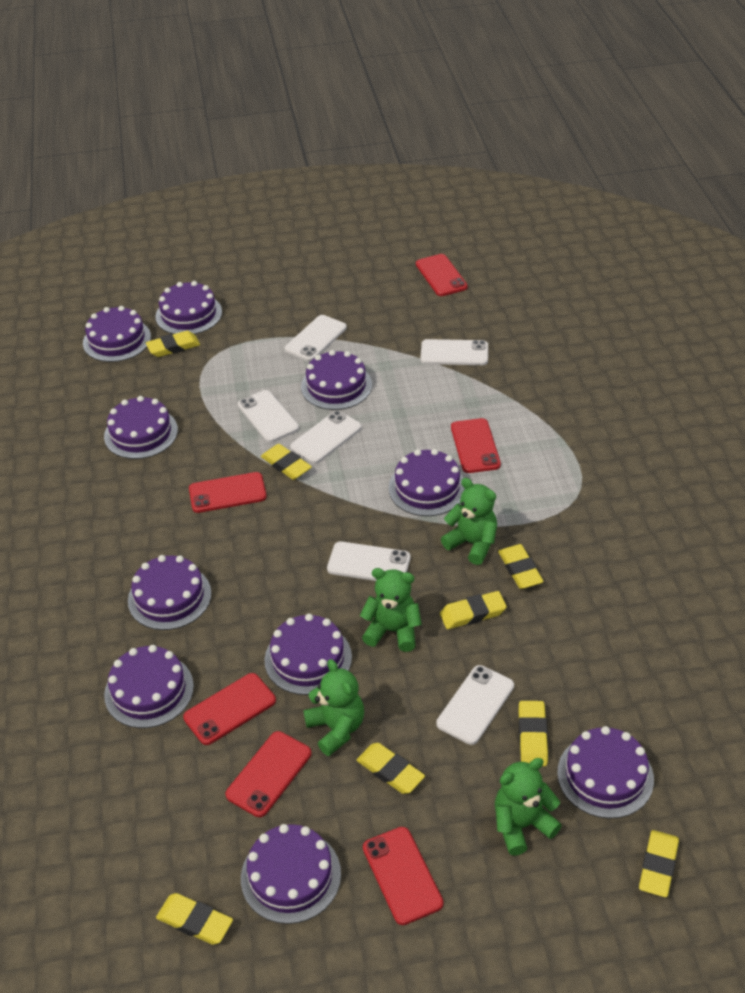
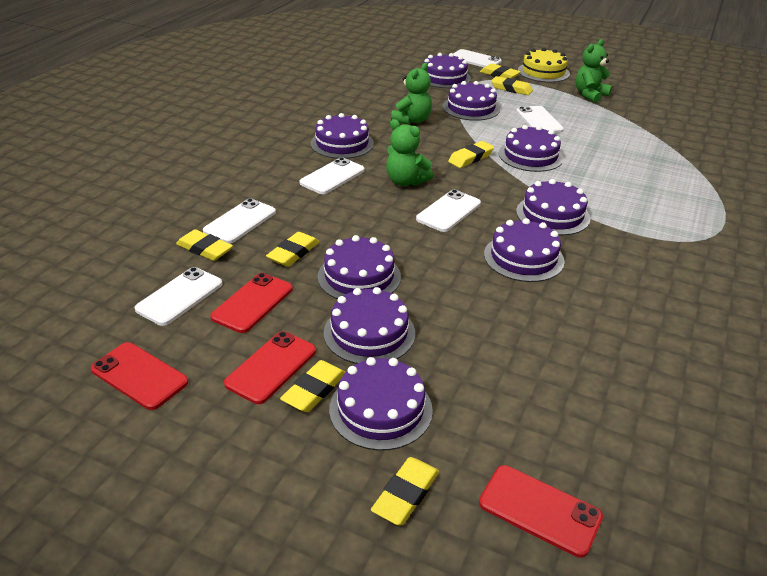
green teddy bear: [303,659,364,756] [360,568,422,652] [441,478,497,565] [495,758,562,856] = 4 -> [386,119,433,186] [391,63,432,125] [575,39,612,103] = 3
purple cake: [83,306,151,362] [104,396,178,459] [104,645,194,728] [128,555,212,630] [155,281,222,334] [241,824,341,924] [264,614,352,695] [301,350,372,410] [389,449,465,516] [557,726,654,819] = 10 -> [311,113,374,159] [318,235,401,299] [324,287,415,364] [329,357,433,450] [424,53,471,88] [443,81,500,121] [484,218,565,282] [499,125,564,172] [516,179,590,235] = 9
red phone: [183,673,276,745] [189,472,267,513] [225,731,312,817] [363,827,444,925] [416,254,468,296] [451,418,501,473] = 6 -> [91,342,188,410] [210,273,293,333] [224,331,316,404] [479,465,603,558] = 4
yellow cake: none = 0 -> [518,48,570,82] = 1
yellow eraser: [146,331,200,357] [156,893,233,945] [261,444,312,480] [356,743,425,794] [440,591,507,629] [498,544,544,589] [519,701,548,766] [639,830,679,897] = 8 -> [176,229,233,261] [266,232,319,267] [280,360,345,412] [371,457,439,525] [448,141,494,168] [480,63,521,78] [491,76,533,95] = 7

